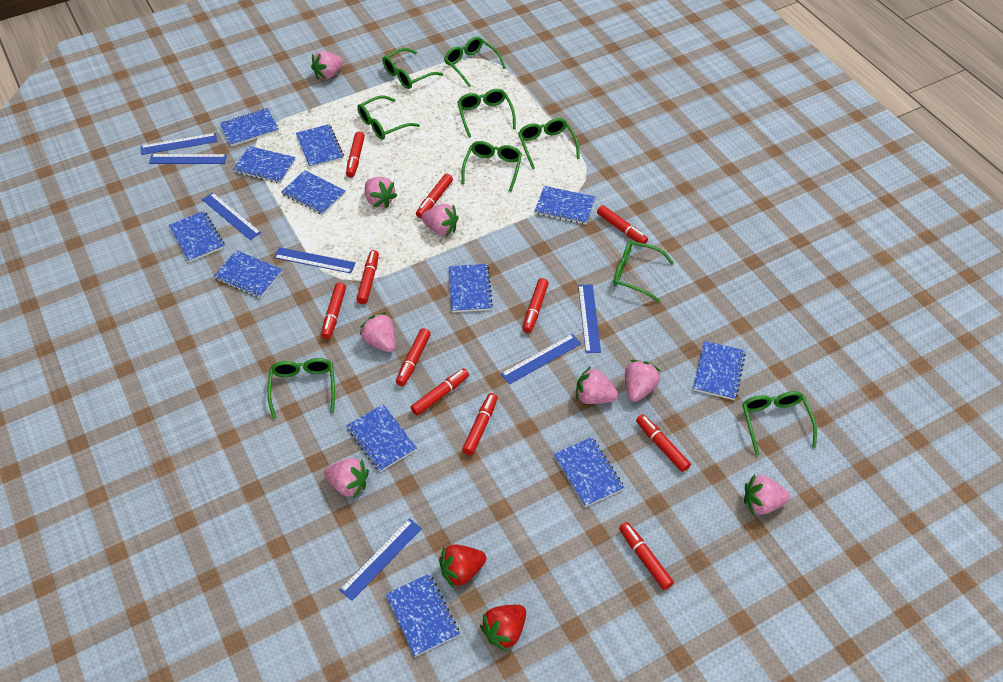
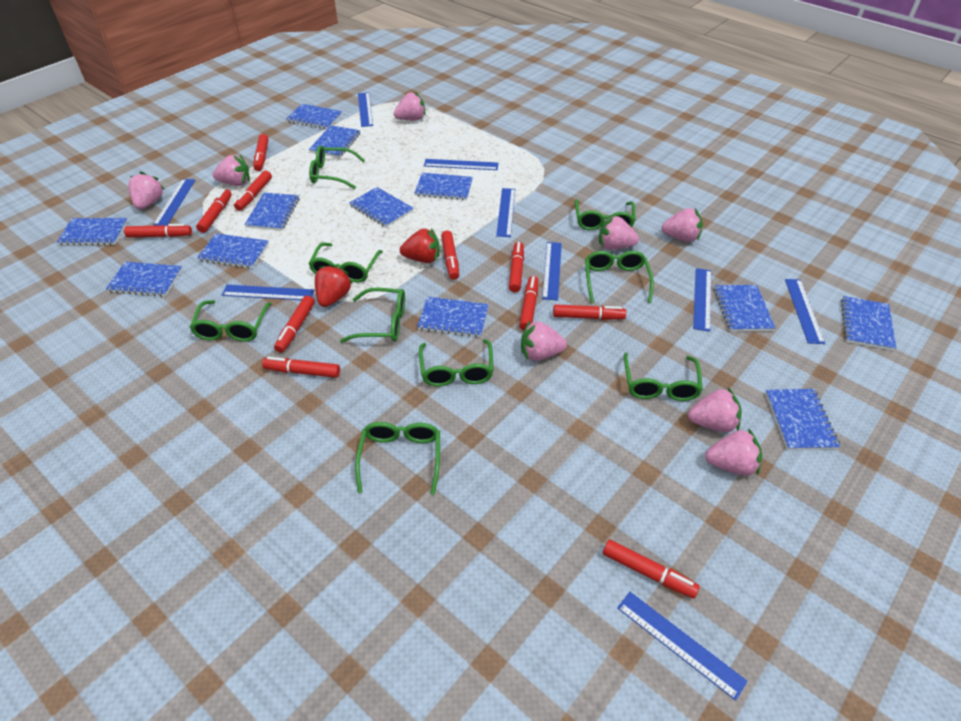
blue ruler: [141,133,217,155] [149,154,227,164] [202,193,261,240] [274,247,356,273] [339,518,422,601] [501,334,581,385] [578,284,601,353] = 7 -> [153,179,195,226] [222,285,315,300] [358,93,373,127] [424,159,499,170] [496,188,516,237] [542,242,562,301] [617,592,748,701] [693,268,711,332] [785,279,825,344] = 9

